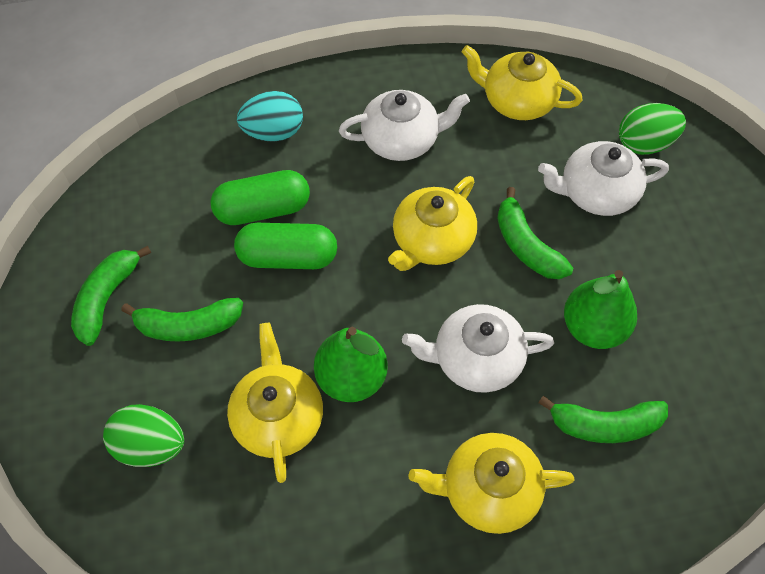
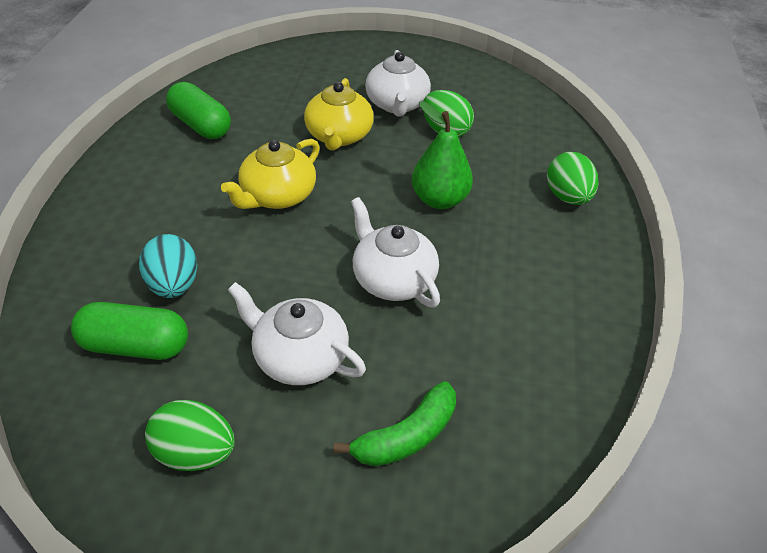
green banana: [71,246,152,346] [121,298,243,342] [497,187,573,279] [538,396,668,443] = 4 -> [333,381,456,467] = 1
green egg: [103,404,184,467] [619,103,686,155] = 2 -> [145,400,235,471] [423,90,474,137] [547,152,598,205] = 3
green pear: [314,327,388,402] [564,270,637,349] = 2 -> [412,102,473,209] = 1
yellow teapot: [227,323,323,483] [388,176,477,271] [409,433,574,534] [461,45,582,120] = 4 -> [221,139,320,209] [304,78,374,151] = 2

